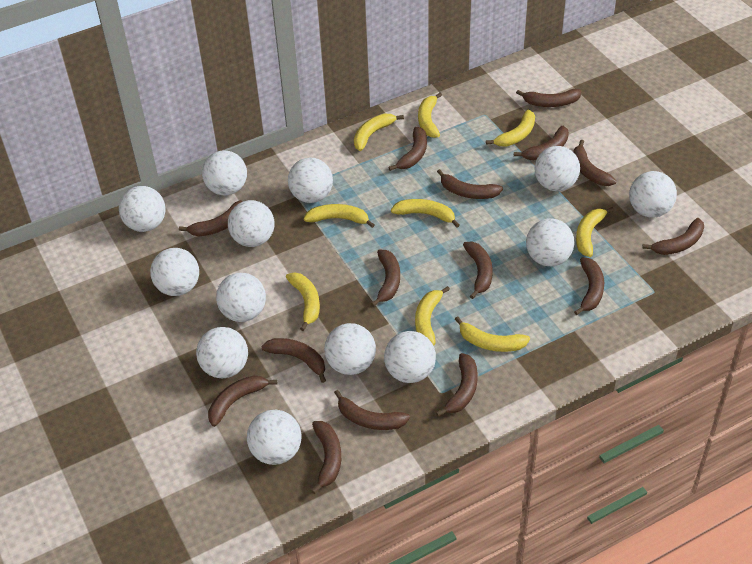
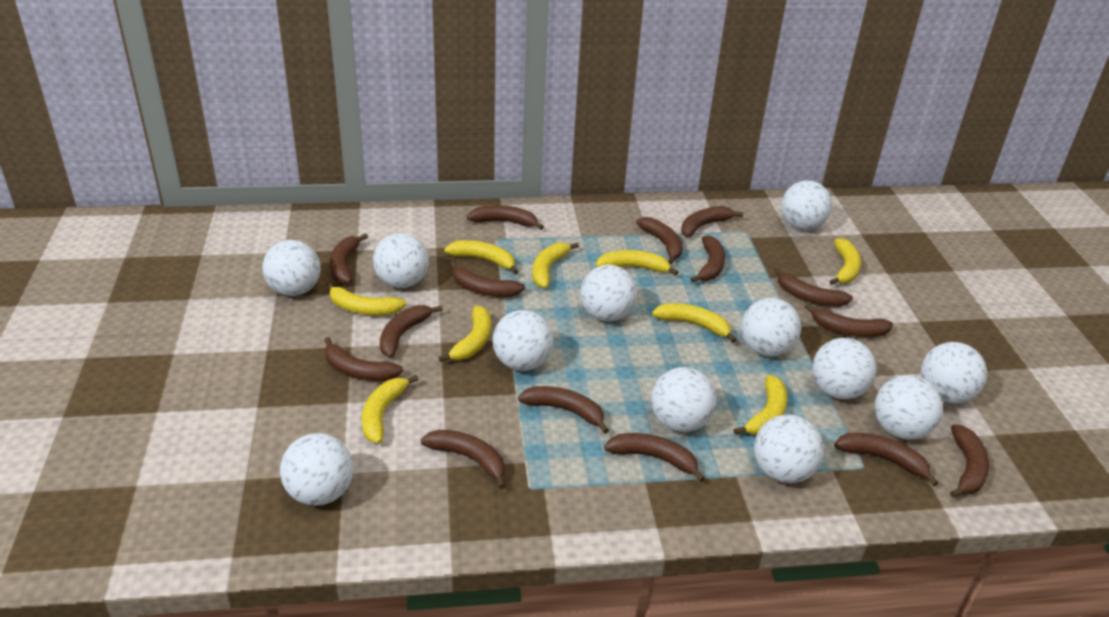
white ball: [119,186,165,232] [150,248,199,296] [196,327,248,379] [202,151,247,196] [216,273,266,322] [228,200,275,247] [247,410,302,465] [288,157,333,203] [324,323,376,375] [384,331,436,383] [526,218,574,266] [534,146,580,191] [629,171,677,218] = 13 -> [262,240,320,296] [280,433,354,506] [373,233,429,288] [492,310,553,371] [580,265,637,321] [651,367,716,432] [741,298,801,356] [754,415,824,483] [781,180,832,230] [812,338,876,399] [875,375,943,439] [921,342,987,403] = 12

